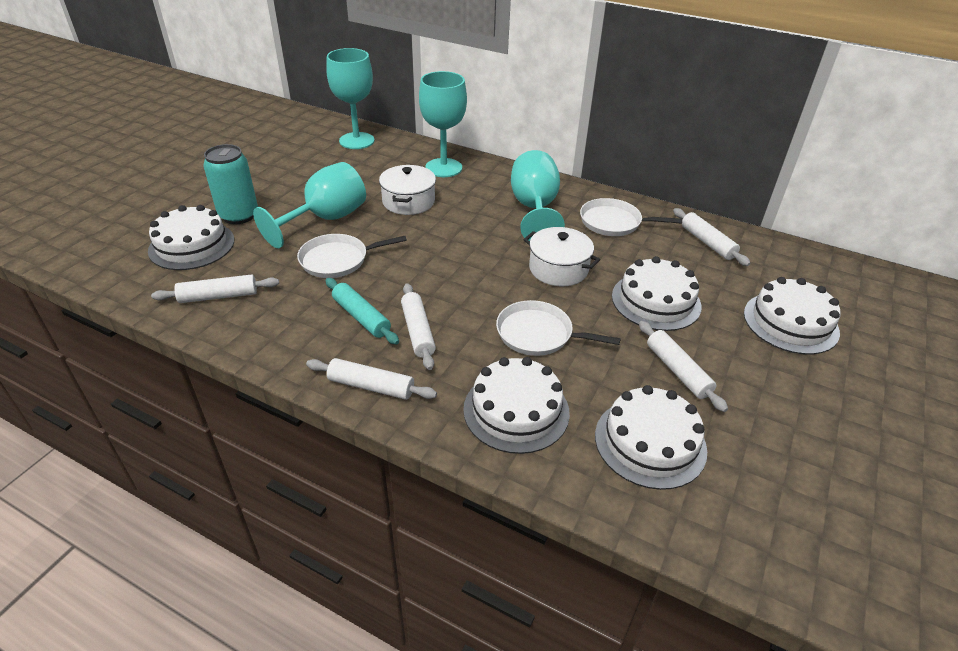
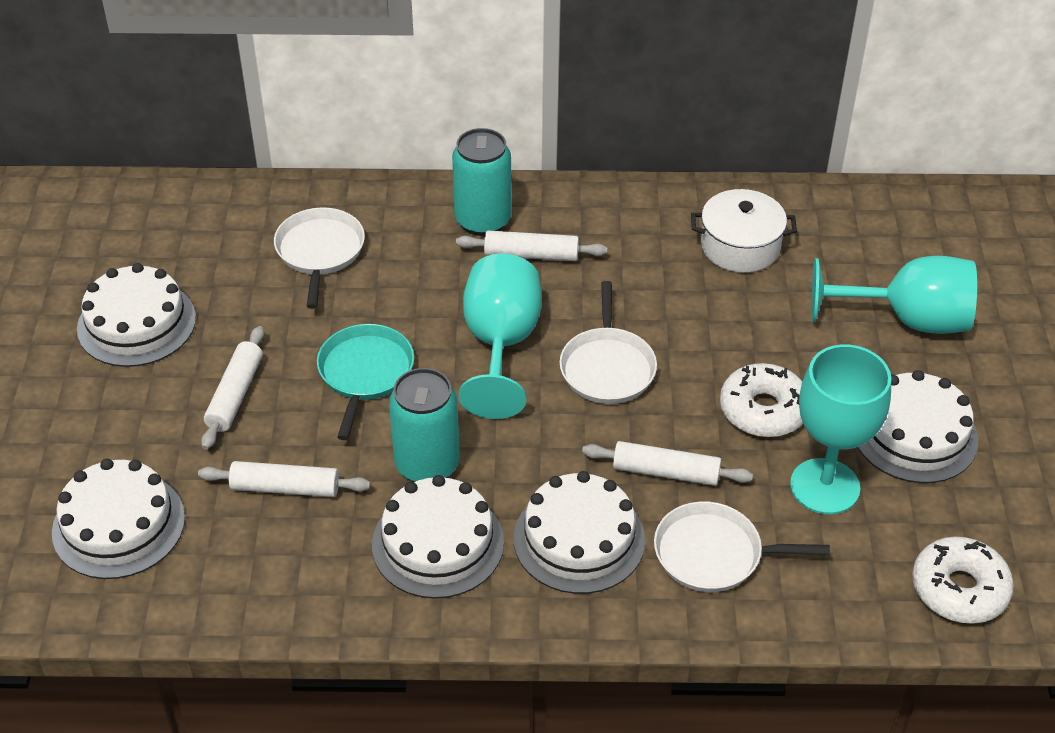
turquoise can: [203,144,258,224] = 1 -> [389,368,460,482] [452,128,511,236] = 2
turquoise goblet: [253,162,366,248] [326,48,375,149] [419,71,467,177] [511,150,565,241] = 4 -> [459,254,541,419] [790,344,891,514] [811,256,977,334] = 3
turquoise pan: none = 0 -> [317,324,414,440] = 1
turquoise rolling pin: [326,278,399,345] = 1 -> none = 0
white donut: none = 0 -> [720,363,803,437] [912,537,1014,624] = 2
white pot: [379,165,436,215] [524,227,600,286] = 2 -> [691,189,797,273] = 1
white rolling pin: [151,274,279,303] [306,358,437,400] [401,283,436,370] [639,321,728,412] [673,208,750,266] = 5 -> [198,461,370,497] [201,326,264,450] [456,231,607,261] [582,441,753,486] = 4

